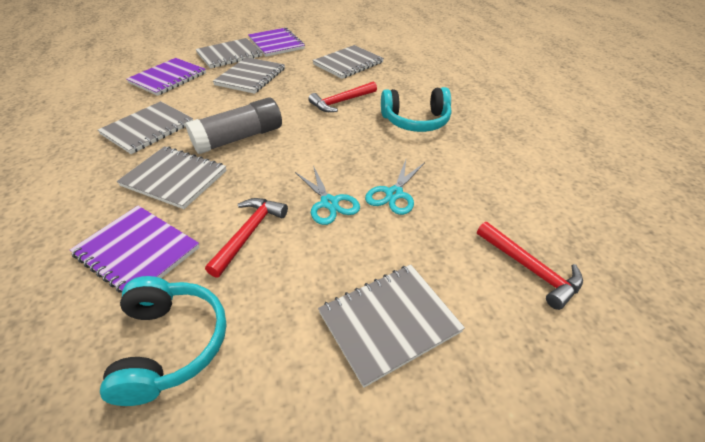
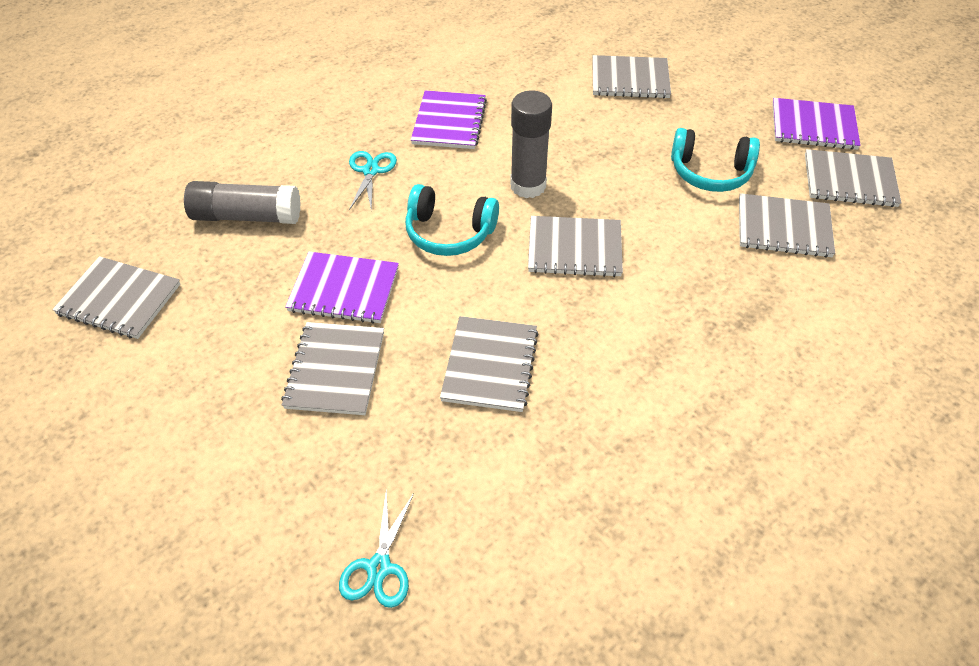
grey glue stick: [185,97,282,154] = 1 -> [184,181,301,224] [510,91,552,198] = 2
grey notebook: [98,101,193,154] [117,146,227,209] [195,38,263,68] [213,57,285,94] [312,45,384,79] [318,265,465,388] = 6 -> [52,256,180,339] [281,322,384,415] [440,316,539,412] [528,216,623,277] [592,55,671,98] [739,193,835,258] [805,149,901,207] = 7
red hammer: [205,198,288,278] [308,82,377,112] [477,222,583,310] = 3 -> none = 0

